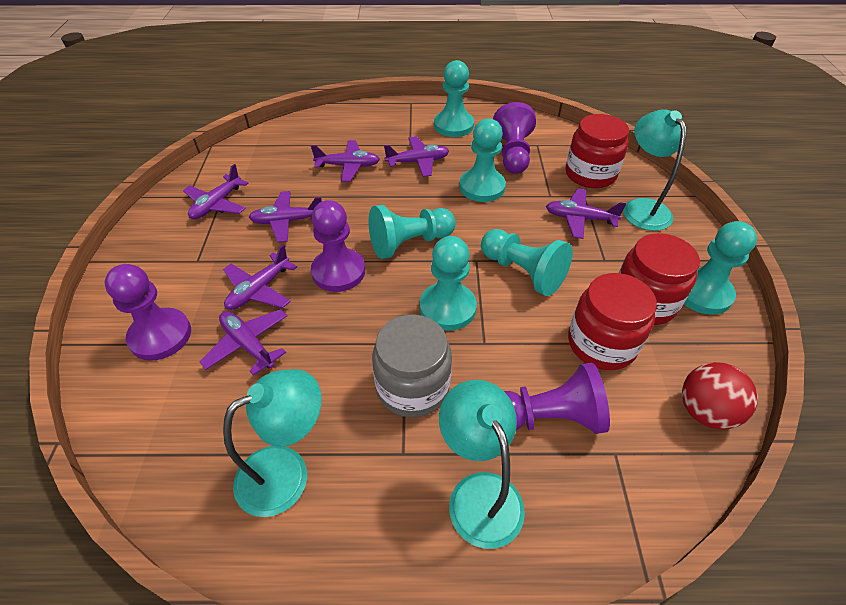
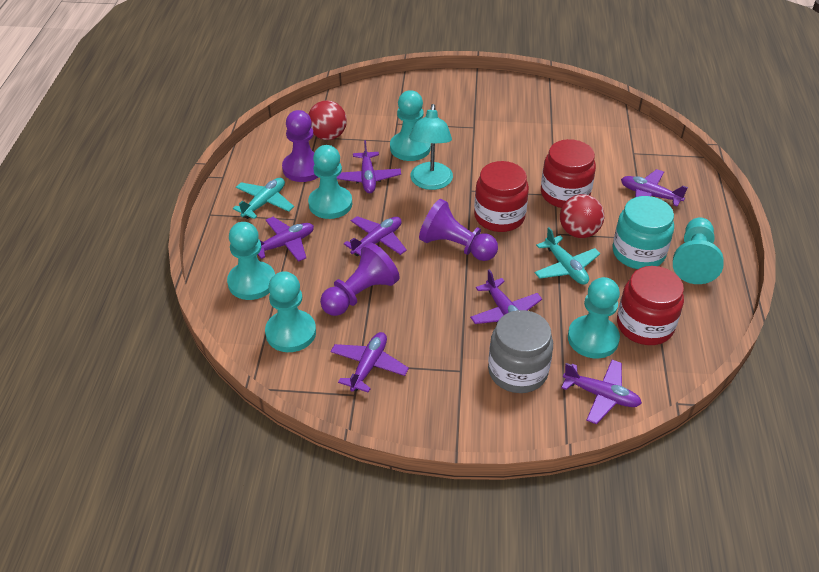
purple pawn: [104,264,191,361] [311,200,365,292] [493,102,536,174] [504,363,610,434] = 4 -> [282,110,318,182] [320,243,400,316] [419,199,498,261] = 3
red ball: [682,362,758,430] = 1 -> [308,100,347,140] [560,194,604,238] = 2
turquoise jar: none = 0 -> [612,196,674,269] = 1
turquoise lamp: [223,369,322,517] [439,380,525,549] [623,109,686,231] = 3 -> [409,104,453,190] = 1
turquoise plane: none = 0 -> [233,178,294,219] [534,227,600,285] = 2

